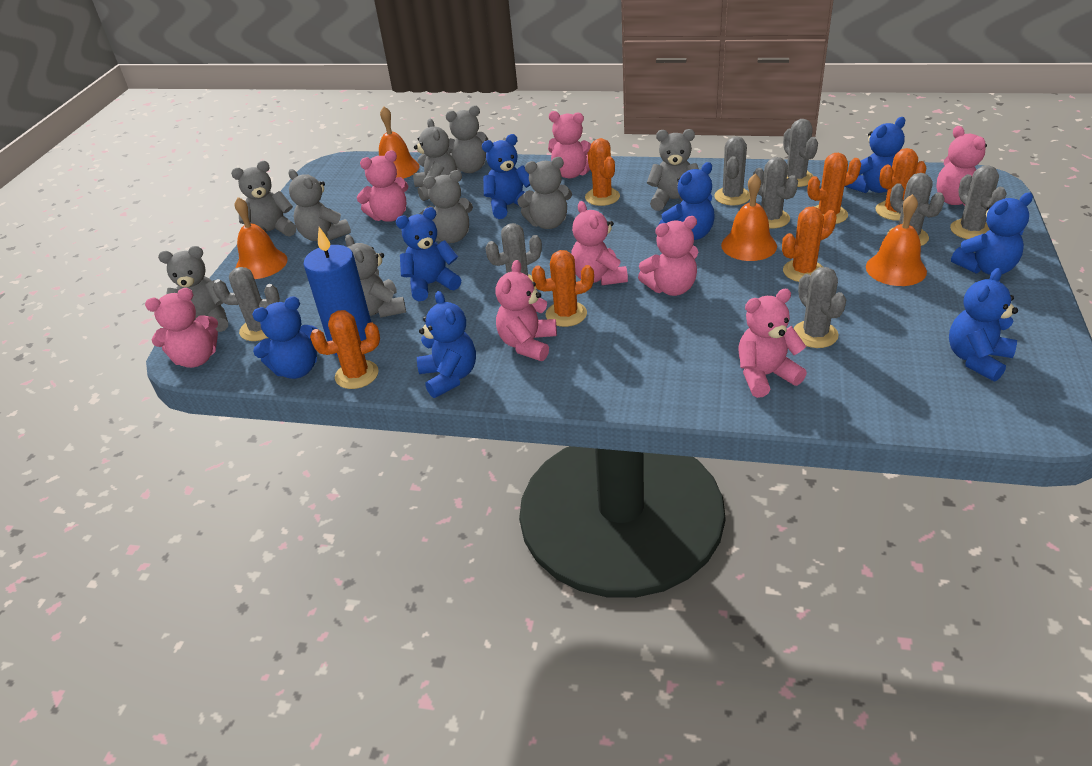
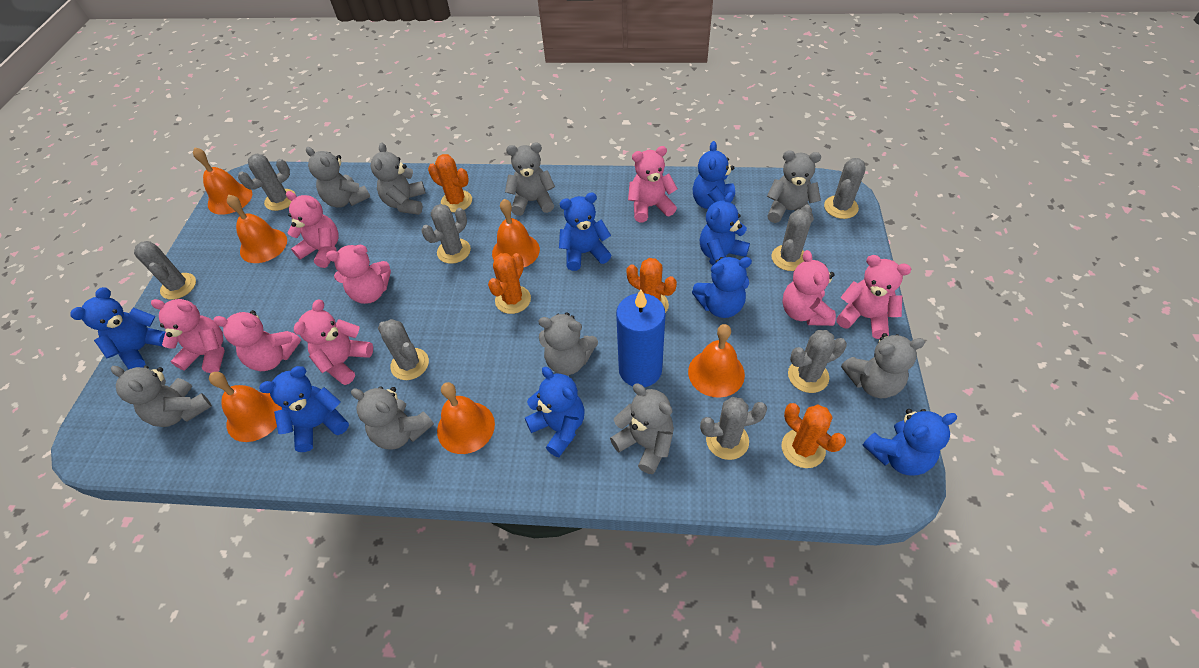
orange bell: [235,197,287,279] [379,106,419,179] [721,174,777,261] [866,194,927,286] = 4 -> [193,147,252,215] [209,372,282,442] [227,195,287,263] [437,382,495,454] [492,199,540,267] [688,324,745,398] = 6
orange cactus: [310,310,380,389] [532,250,594,327] [585,138,620,206] [782,206,837,282] [807,153,861,224] [876,148,926,221] = 6 -> [428,154,472,212] [488,253,531,314] [626,258,677,313] [782,403,846,468] = 4

